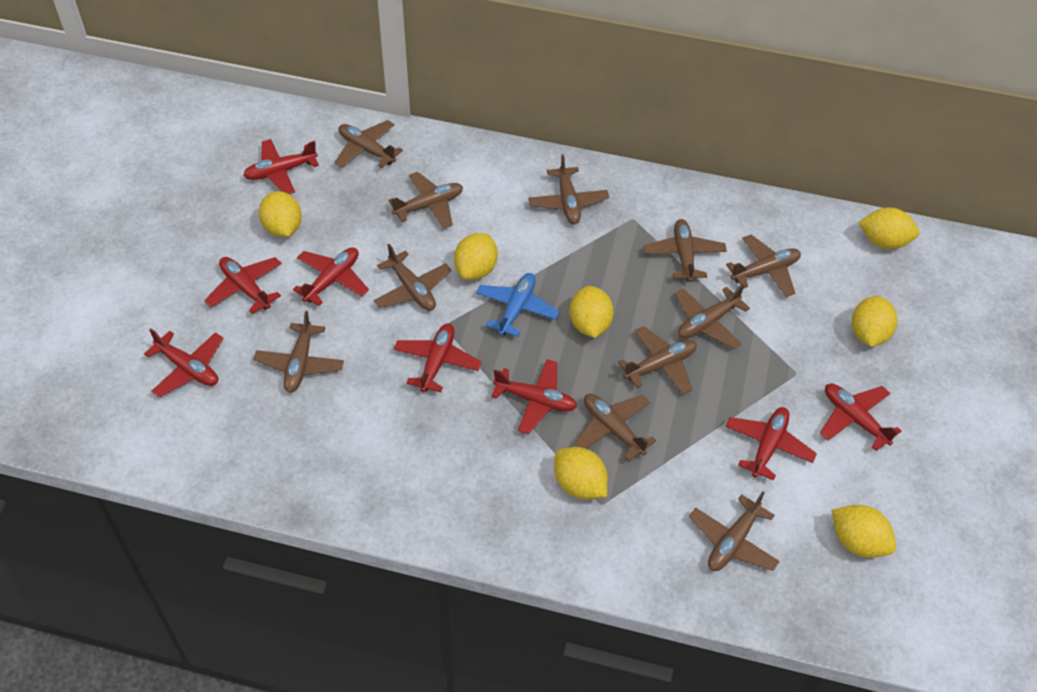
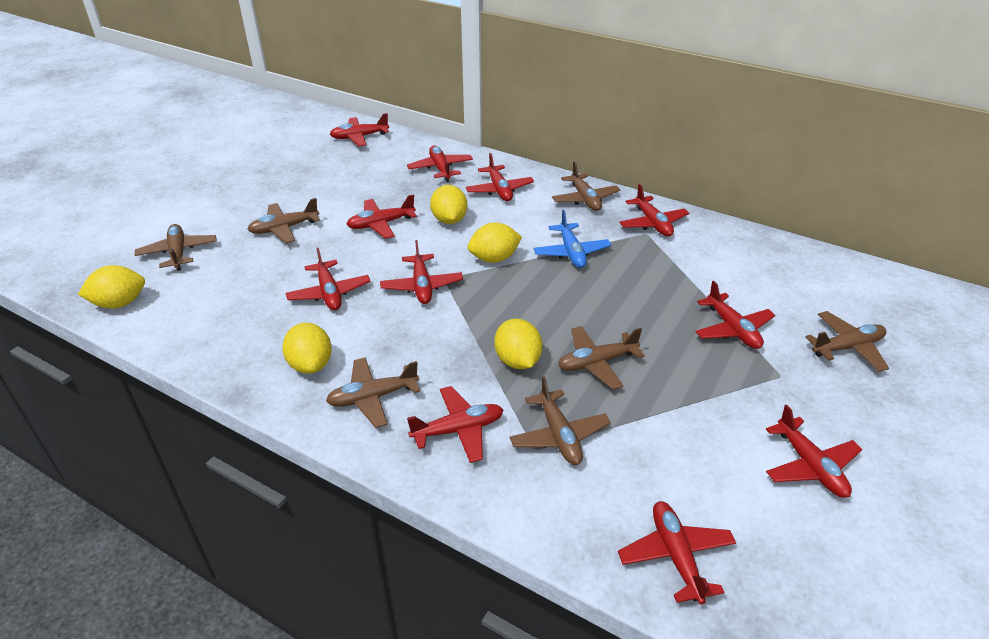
brown plane: [253,311,344,393] [334,120,403,168] [373,244,451,311] [389,172,463,229] [528,154,609,224] [574,394,656,461] [618,326,697,394] [643,219,727,282] [675,284,750,349] [689,491,780,571] [726,234,801,297] = 11 -> [135,224,217,271] [247,198,320,243] [326,357,420,428] [510,376,611,465] [552,161,620,211] [558,326,645,390] [805,311,889,372] = 7
red plane: [144,329,224,398] [204,257,282,314] [243,139,319,194] [293,247,369,306] [394,324,482,392] [491,359,577,434] [725,407,817,481] [820,384,901,451] = 8 -> [286,248,371,310] [330,113,389,146] [346,194,417,239] [380,240,463,304] [407,145,473,182] [407,386,503,463] [466,153,534,201] [618,501,736,604] [619,184,689,236] [695,281,775,349] [766,405,862,498] = 11
yellow lemon: [259,191,302,237] [454,233,498,280] [554,447,608,499] [569,286,614,338] [832,505,896,558] [852,296,897,347] [858,207,919,249] = 7 -> [78,265,145,309] [282,323,332,374] [430,185,467,224] [468,222,522,263] [494,319,542,369] = 5

